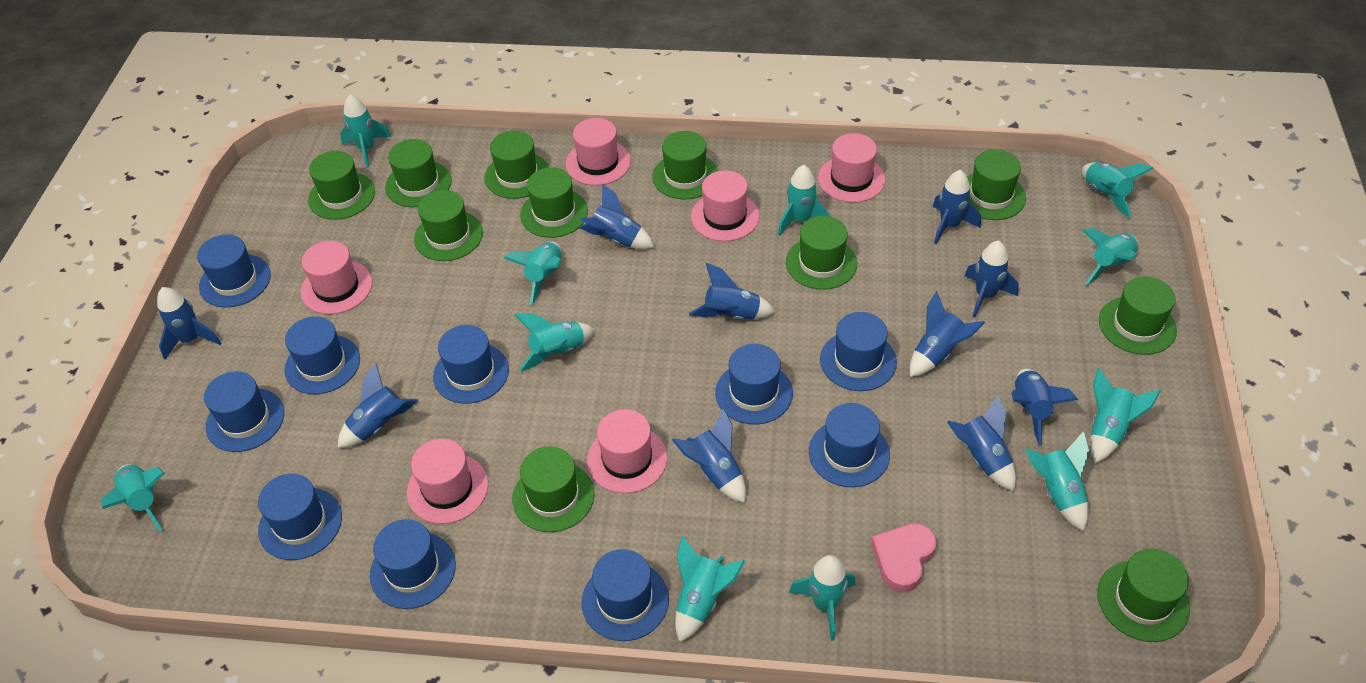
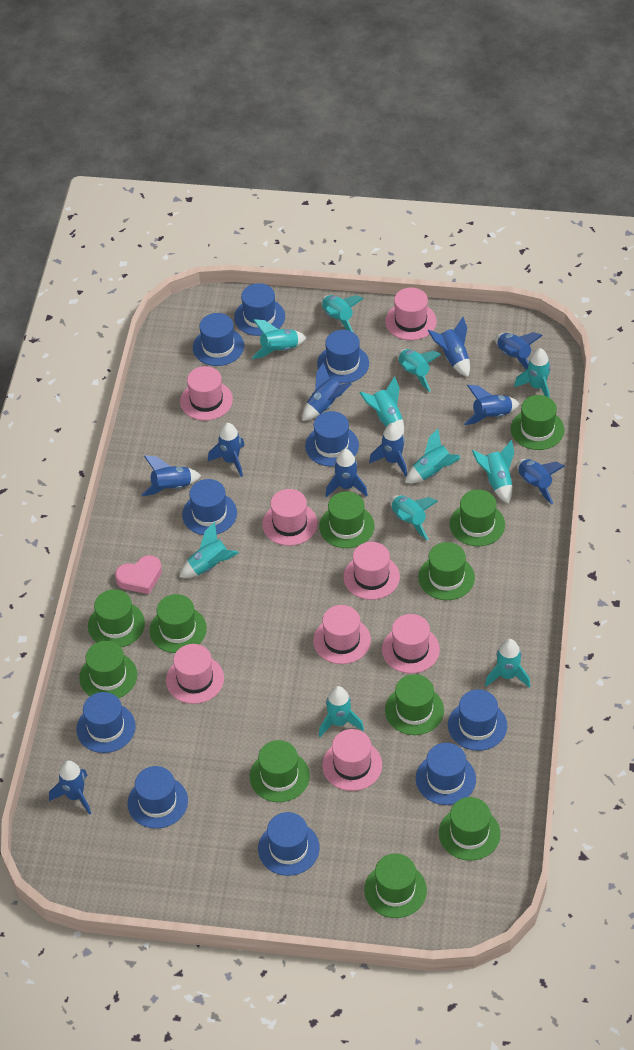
pink hat: [301,241,372,314] [407,439,488,524] [565,118,631,186] [587,409,667,493] [691,170,760,241] [818,133,886,203] = 6 -> [166,644,224,704] [180,366,233,421] [262,489,318,546] [313,605,371,664] [322,729,382,791] [343,542,400,600] [382,614,440,674] [385,288,437,340] = 8

